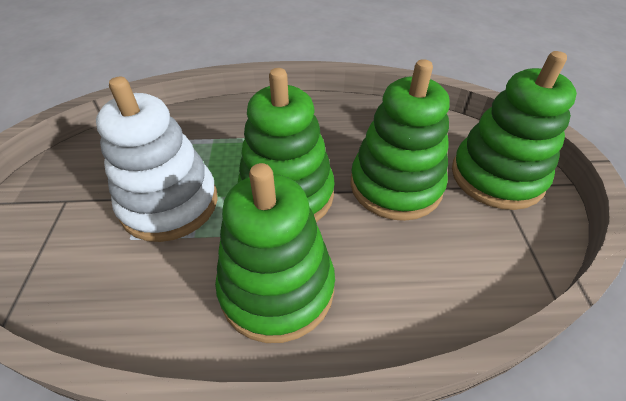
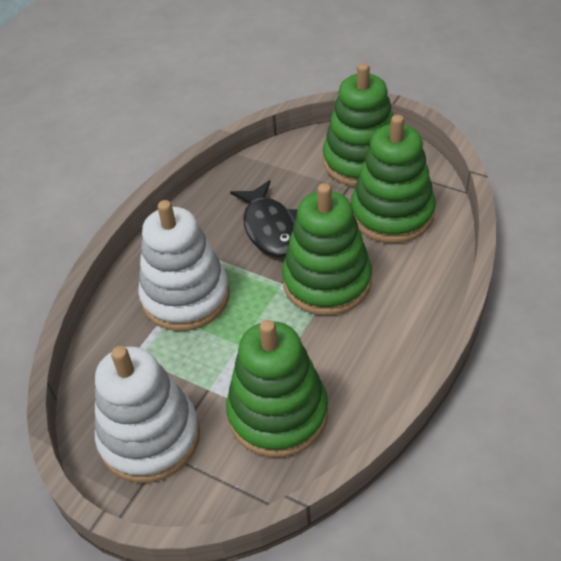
black fish: none = 0 -> [230,180,298,257] = 1
white stacking toy: [96,77,218,242] = 1 -> [95,346,200,483] [138,200,230,331] = 2

